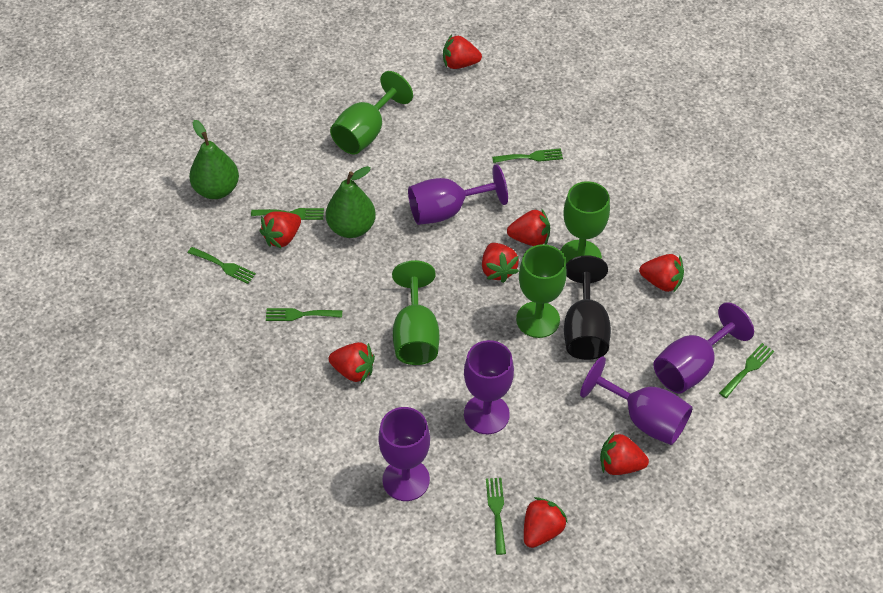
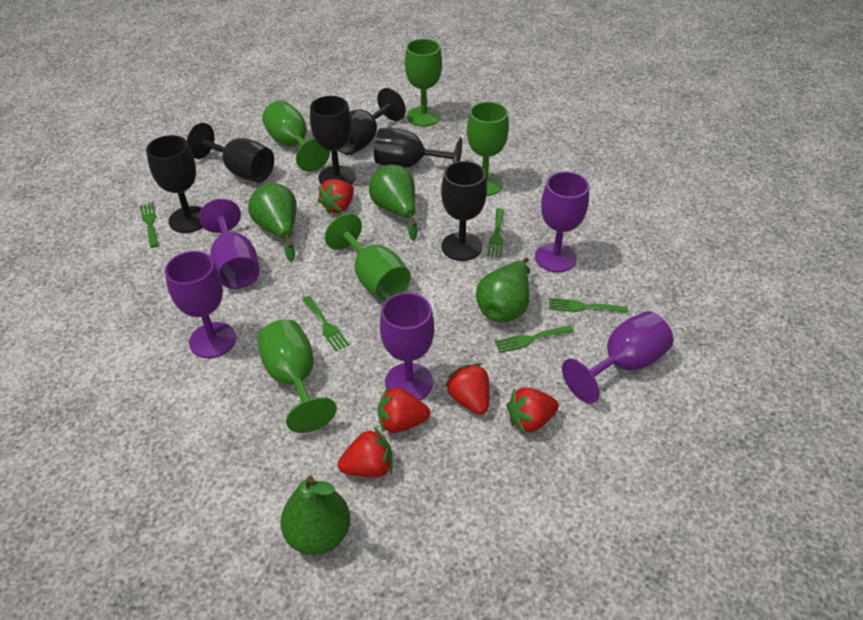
black goblet: [564,255,611,360] = 1 -> [146,135,203,233] [187,123,274,182] [310,96,356,185] [339,88,406,155] [374,128,462,168] [441,161,487,261] = 6
green fork: [188,247,256,284] [251,208,324,220] [266,308,342,321] [486,478,506,555] [492,148,563,163] [719,343,774,398] = 6 -> [140,202,159,248] [302,296,349,351] [487,208,504,257] [495,325,574,353] [549,298,628,314] = 5
green goblet: [330,71,413,155] [392,260,439,365] [516,244,567,338] [560,181,610,263] = 4 -> [257,319,337,433] [262,101,330,172] [325,213,411,301] [405,39,442,126] [467,102,509,196] = 5
green pear: [189,120,239,199] [326,166,376,238] = 2 -> [248,183,297,262] [281,476,350,555] [369,165,417,241] [476,258,531,322] = 4
red strawberry: [260,211,301,249] [329,342,375,383] [443,35,482,69] [482,243,519,283] [507,208,550,246] [524,497,568,548] [600,432,649,475] [639,254,684,293] = 8 -> [318,179,354,214] [338,428,393,477] [378,386,430,433] [445,363,490,414] [507,387,559,434] = 5

